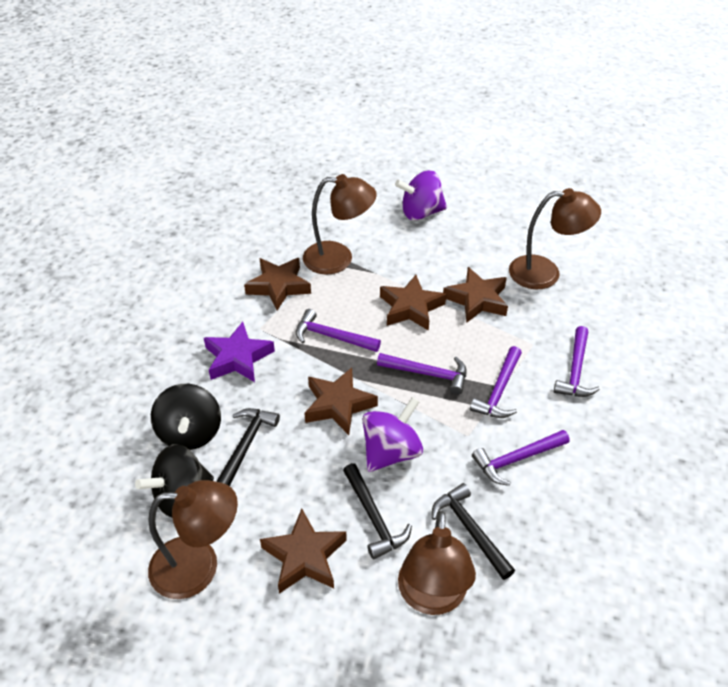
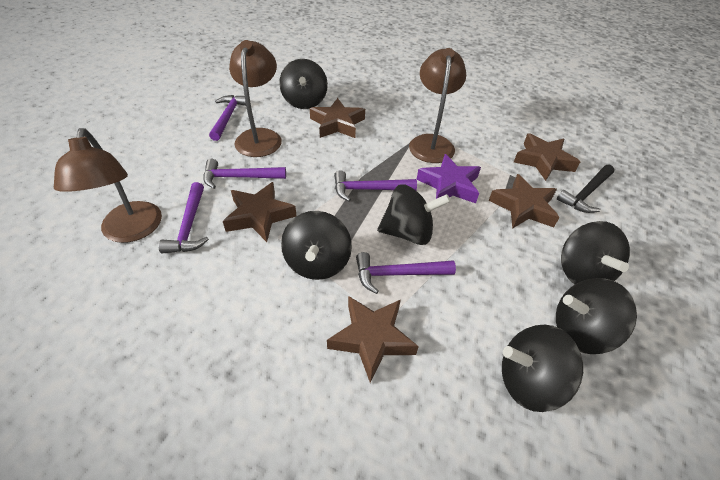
black hammer: [216,408,280,486] [343,463,412,560] [432,483,515,580] = 3 -> [557,165,615,213] = 1
black spinning top: [135,444,214,517] [151,384,221,450] = 2 -> [279,59,328,109] [281,211,352,280] [377,184,450,245] [502,325,583,412] [556,278,637,354] [561,221,630,284] = 6
brown lamp: [148,480,238,599] [303,174,377,275] [398,511,476,615] [509,188,601,289] = 4 -> [54,128,162,243] [229,40,282,157] [409,48,466,163] = 3
purple spinning top: [362,397,423,472] [395,170,447,220] = 2 -> none = 0

